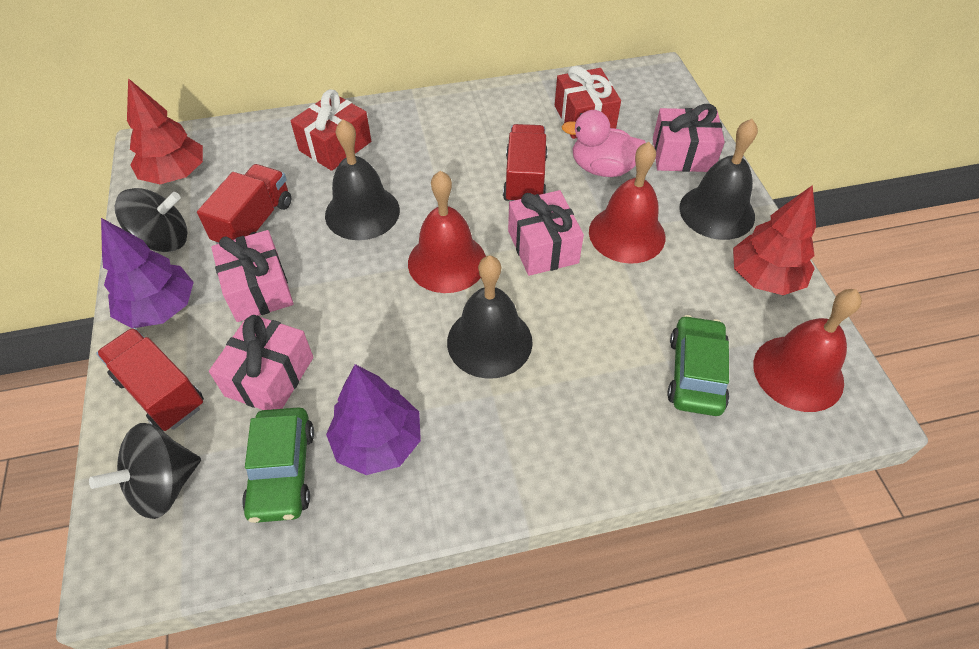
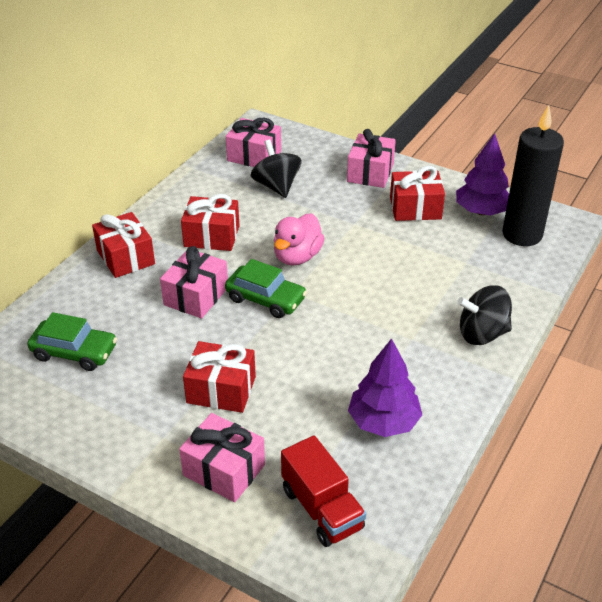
black bell: [325,119,400,240] [447,256,533,379] [679,119,758,240] = 3 -> none = 0
black candle: none = 0 -> [502,105,564,246] = 1
red bell: [408,171,486,293] [589,142,665,264] [753,289,862,412] = 3 -> none = 0
red gift: [291,90,371,171] [555,66,621,139] = 2 -> [92,212,155,278] [181,194,239,251] [183,341,256,413] [390,166,445,221] = 4
red tree: [127,78,203,184] [733,185,816,295] = 2 -> none = 0
red truck: [96,328,204,431] [197,164,291,244] [503,124,548,201] = 3 -> [281,435,366,547] = 1

